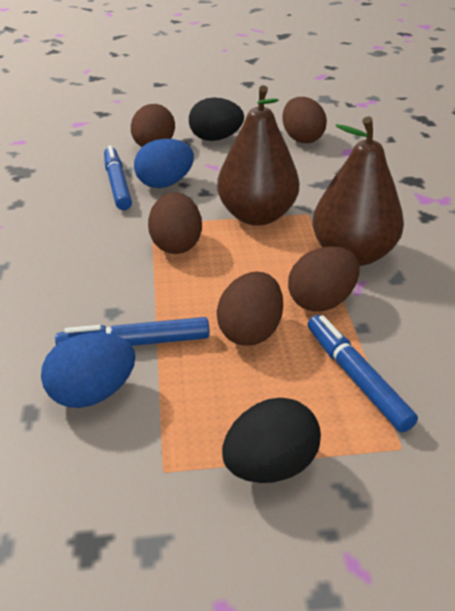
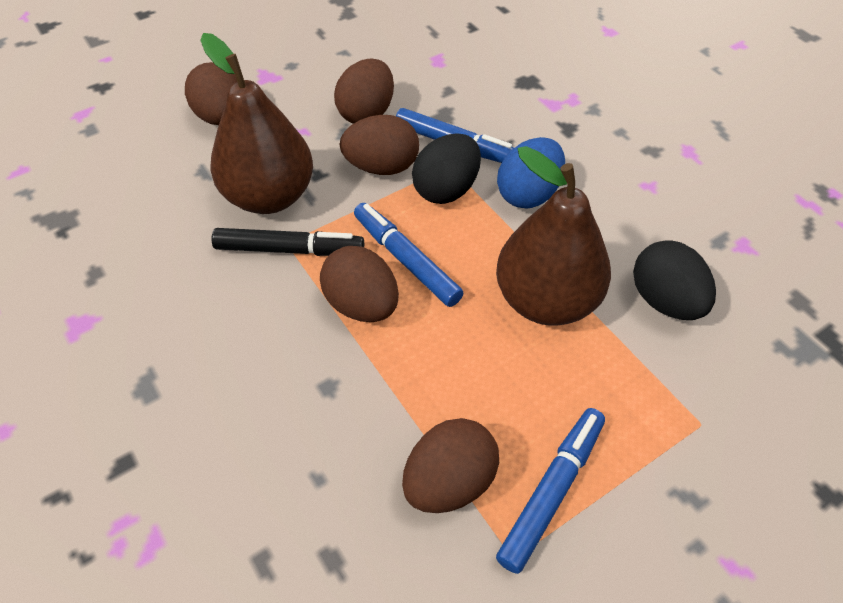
black marker: none = 0 -> [212,228,364,256] = 1
blue egg: [41,333,136,408] [134,139,194,188] = 2 -> [497,137,565,208] = 1

